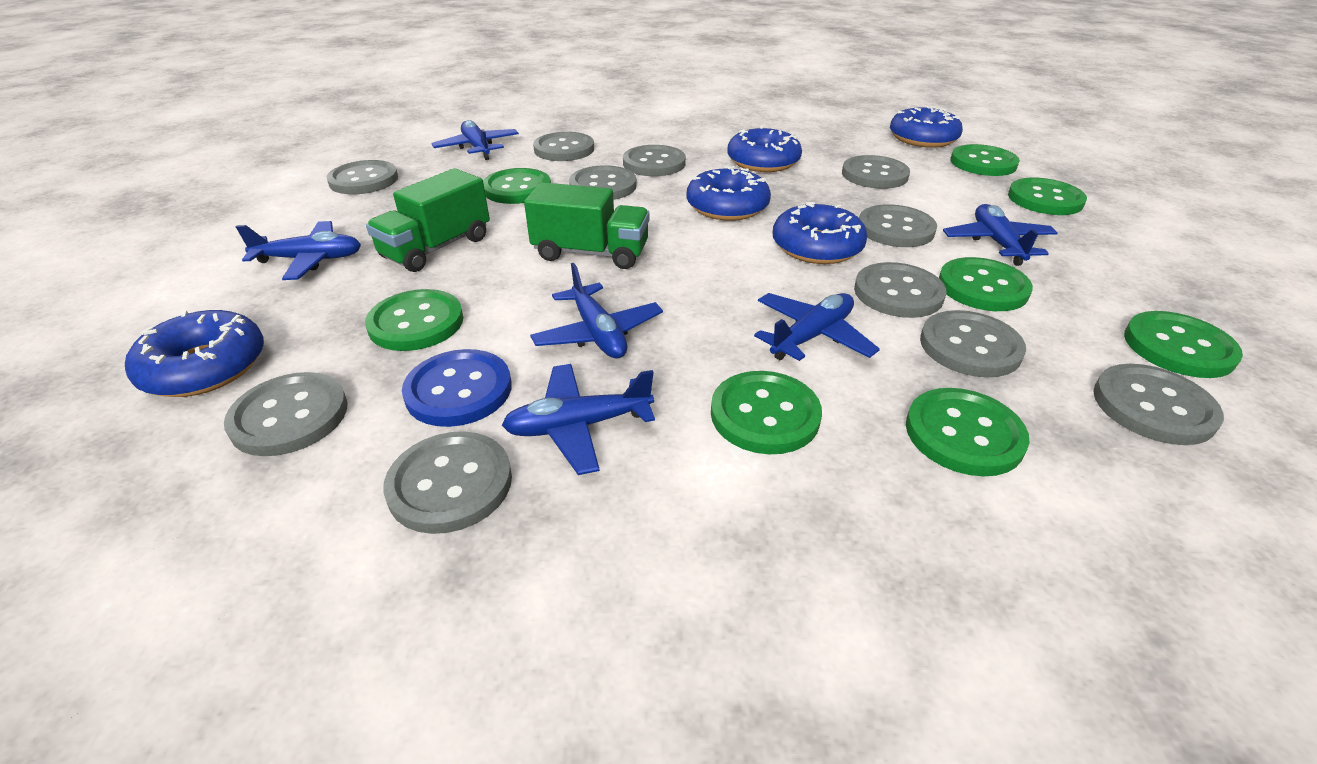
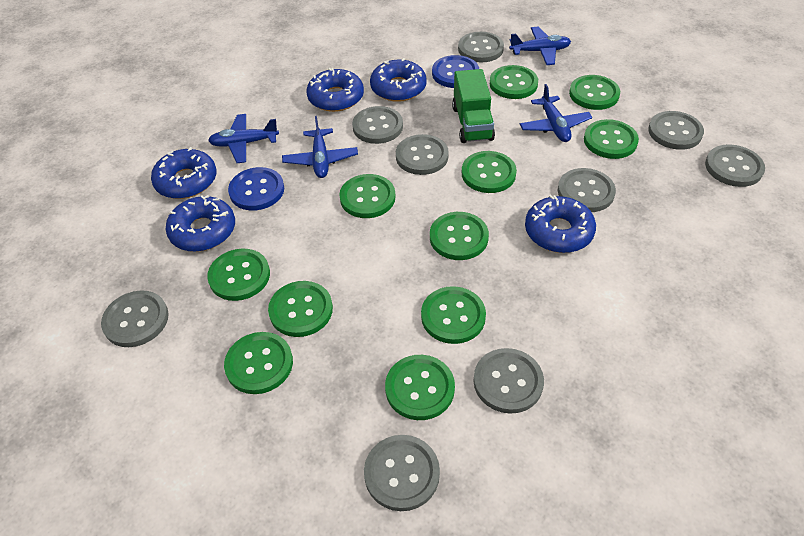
blue button: [402,349,511,427] = 1 -> [228,167,284,211] [432,55,479,88] = 2
blue plane: [236,221,361,280] [431,120,519,160] [502,364,655,475] [530,263,663,359] [754,293,880,361] [943,204,1057,266] = 6 -> [208,114,279,163] [282,116,358,178] [509,27,571,65] [520,84,592,142] = 4
green button: [365,289,463,351] [483,168,551,204] [711,371,822,454] [906,388,1029,477] [939,257,1033,311] [950,144,1020,176] [1008,178,1087,215] [1124,311,1243,378] = 8 -> [207,249,270,301] [224,332,293,394] [268,281,333,337] [339,174,396,218] [385,355,455,420] [421,286,486,344] [430,212,489,260] [462,151,517,193] [490,65,538,99] [569,75,620,110] [584,119,639,159] = 11
green truck: [366,168,490,272] [524,182,649,269] = 2 -> [452,69,495,143] = 1
grey button: [224,372,348,456] [327,160,398,194] [383,431,512,534] [533,132,594,161] [569,165,637,200] [623,145,686,176] [842,155,910,189] [854,262,946,318] [859,204,937,247] [920,310,1026,378] [1093,364,1224,445] = 11 -> [101,290,169,347] [352,106,403,144] [364,435,440,511] [396,134,449,175] [458,32,504,63] [474,348,544,414] [558,168,616,212] [648,111,704,150] [705,144,765,187] = 9

